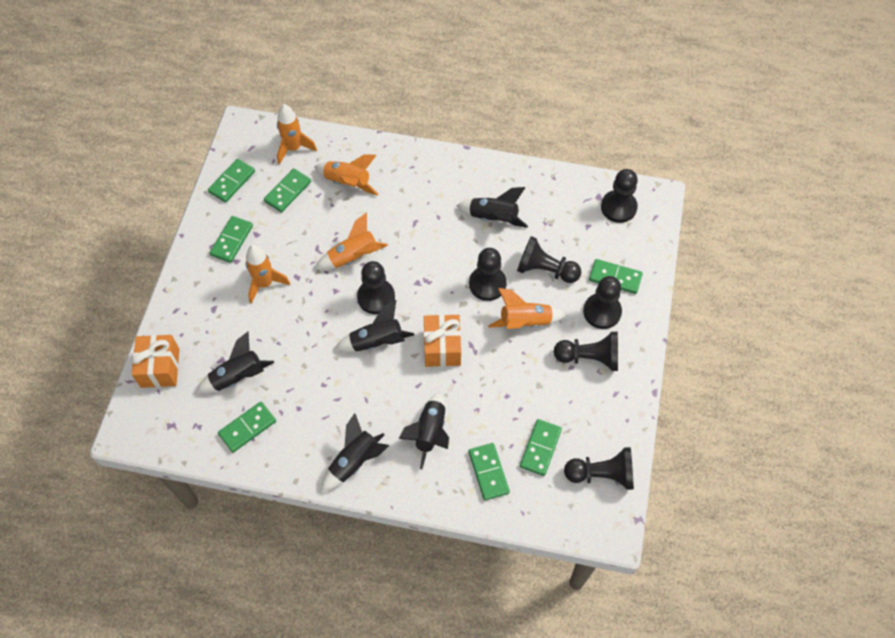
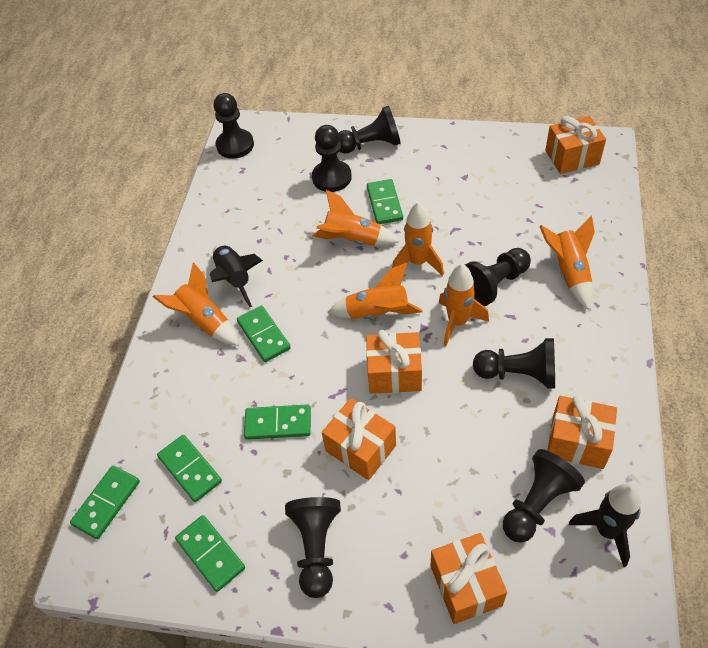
black rocket: [196,332,274,393] [321,413,389,492] [334,300,414,352] [399,392,449,469] [456,187,528,228] = 5 -> [210,244,263,307] [569,483,641,567] = 2
green domino: [208,159,255,203] [210,216,253,263] [218,402,276,453] [264,168,311,213] [469,443,510,500] [520,419,562,476] [589,259,643,294] = 7 -> [70,466,140,539] [157,435,222,502] [175,515,245,592] [237,305,291,362] [244,404,311,440] [367,179,403,224] = 6
orange gift: [131,335,179,388] [424,314,461,367] = 2 -> [322,398,396,480] [366,330,422,394] [431,533,507,624] [545,116,606,174] [547,395,617,469] = 5
orange rocket: [246,245,290,304] [277,104,317,165] [314,154,379,196] [315,212,388,270] [488,288,566,329] = 5 -> [153,262,239,346] [312,190,400,246] [327,263,423,319] [392,202,444,276] [439,264,489,346] [539,215,595,310] = 6

